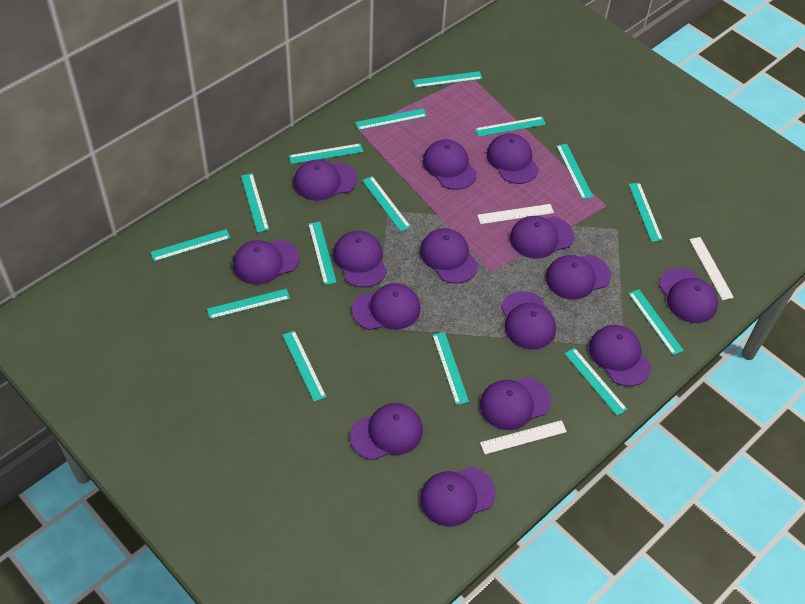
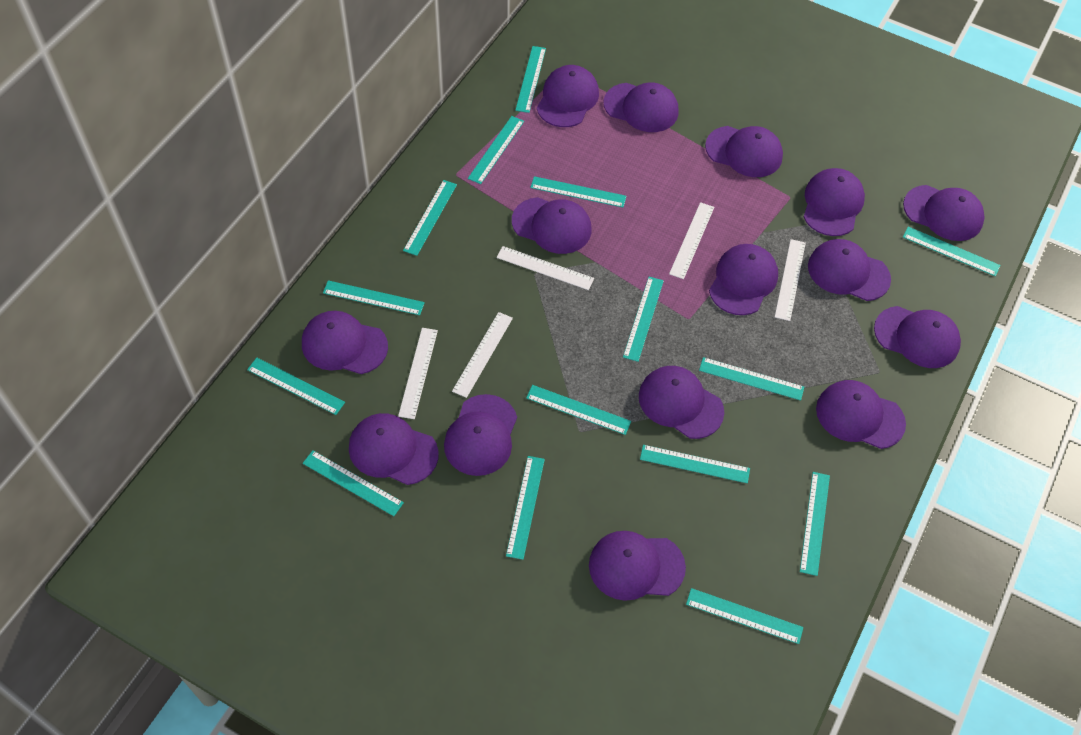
white ruler: [478,204,554,224] [480,420,567,454] [689,237,734,300] = 3 -> [398,328,438,419] [452,312,513,398] [497,246,594,290] [669,202,714,279] [775,239,806,321] = 5

